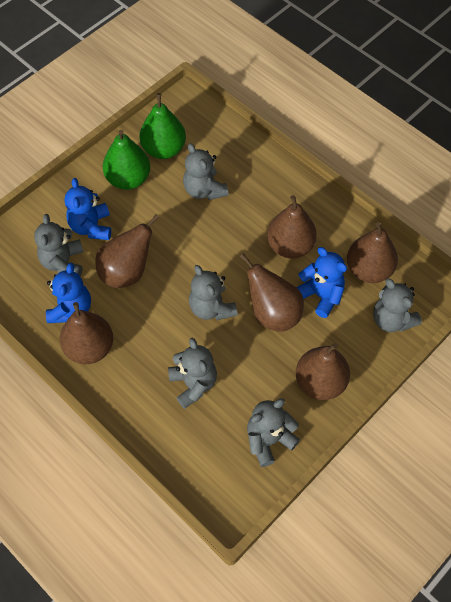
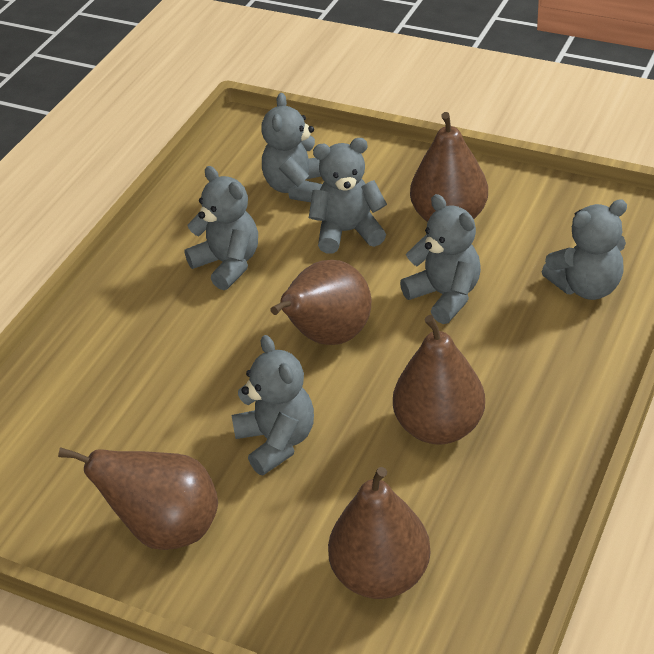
blue teddy bear: [46,263,91,323] [65,178,111,240] [296,247,347,318] = 3 -> none = 0
brown pear: [60,302,113,364] [95,214,160,288] [240,253,304,332] [267,195,317,259] [296,343,350,400] [347,222,398,283] = 6 -> [58,447,218,550] [271,260,371,345] [328,467,431,599] [393,315,485,445] [410,112,488,222] = 5
green pear: [103,130,150,190] [139,93,186,159] = 2 -> none = 0

